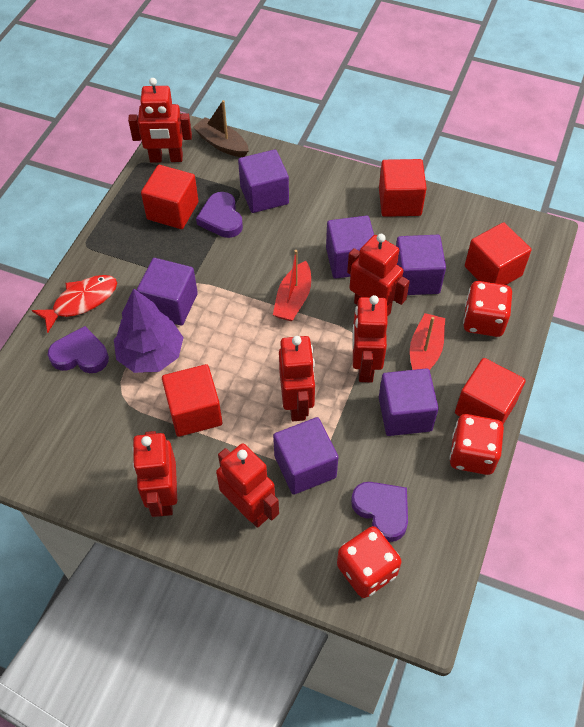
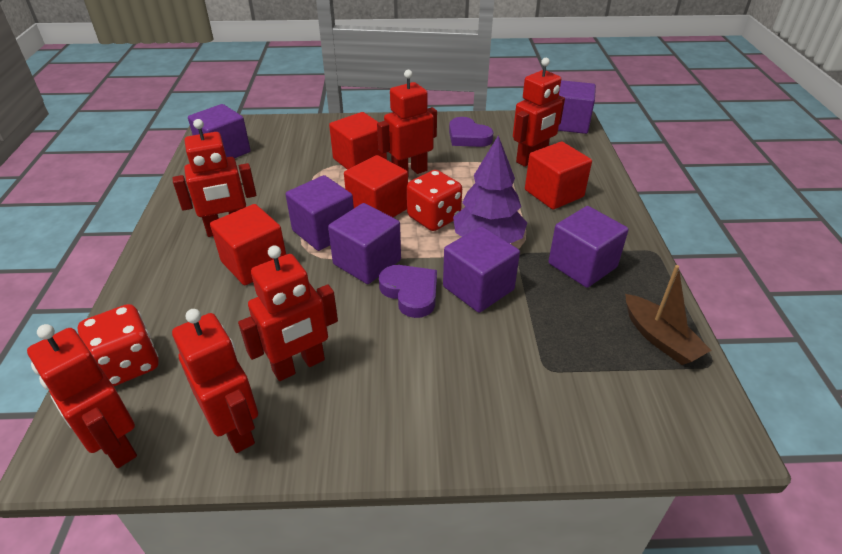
purple heart: [48,326,109,373] [196,192,243,238] [351,482,408,542] = 3 -> [379,265,437,318] [449,117,494,147] = 2
red boat: [273,250,311,321] [410,313,445,370] = 2 -> none = 0
red cube: [141,165,198,229] [162,364,222,437] [379,159,427,217] [455,358,526,424] [465,222,531,285] = 5 -> [210,204,286,285] [329,112,387,170] [344,155,408,217] [525,142,592,210] = 4
red dice: [337,526,401,598] [449,414,504,475] [463,281,512,337] = 3 -> [78,304,158,386] [407,170,462,231] = 2
red fish: [32,275,117,333] = 1 -> none = 0

